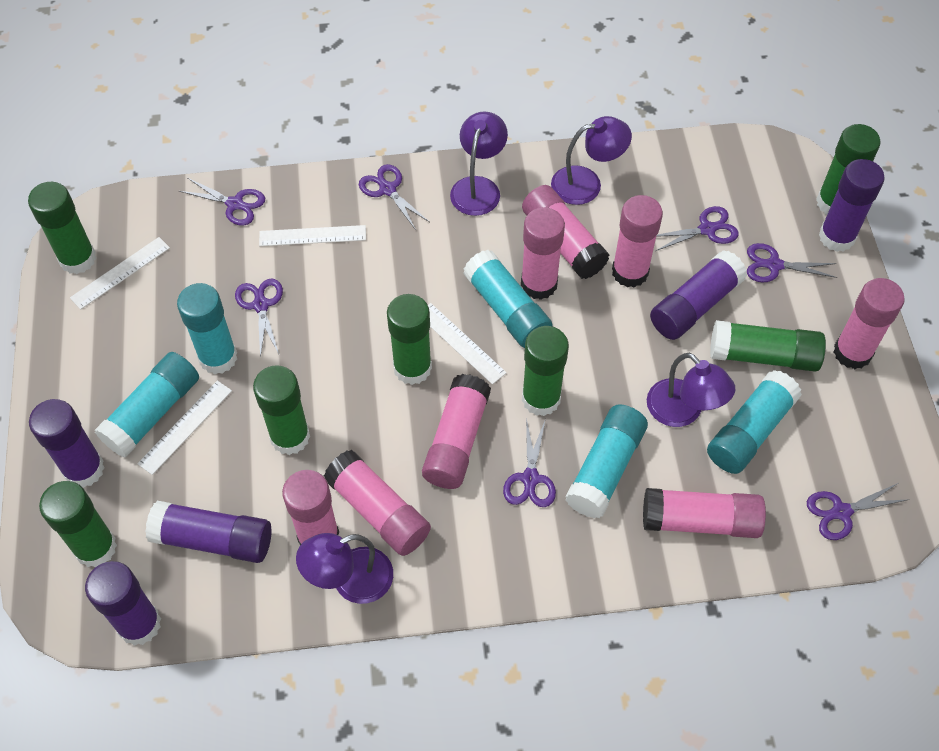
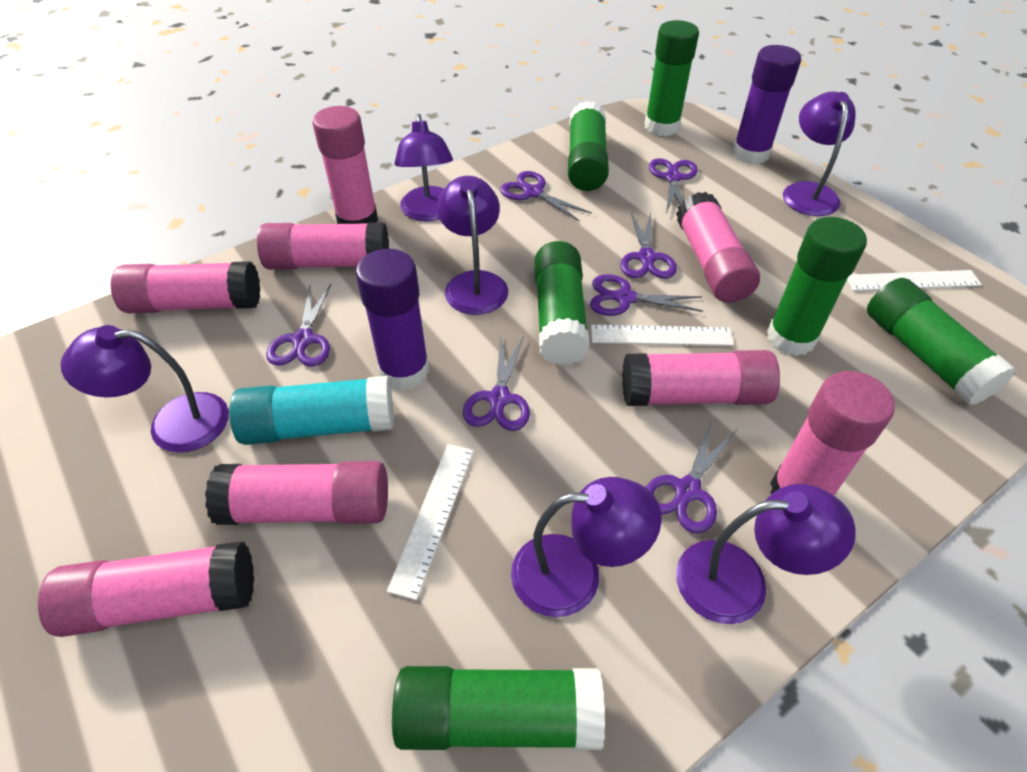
green glue stick: [28,182,96,274] [39,481,117,567] [253,365,310,455] [387,294,432,385] [522,326,569,416] [710,320,826,371] [816,124,881,215] = 7 -> [392,666,605,750] [534,241,590,365] [568,101,609,191] [645,20,699,136] [767,217,867,356] [867,278,1016,406] = 6
purple glue stick: [29,399,105,488] [85,561,161,646] [145,501,272,563] [650,250,747,340] [819,159,885,252] = 5 -> [356,249,430,390] [732,45,801,164] = 2
purple lamp: [296,533,393,604] [450,111,508,216] [551,116,632,205] [647,353,735,427] = 4 -> [61,325,229,453] [394,114,453,221] [437,176,508,315] [511,477,662,617] [676,484,856,624] [783,91,856,216] = 6
turquoise glue stick: [95,352,199,457] [177,283,237,374] [463,250,553,348] [565,404,648,518] [707,370,802,474] = 5 -> [229,376,394,445] = 1
white ruler: [70,237,170,310] [137,380,232,475] [259,225,366,246] [428,303,507,385] = 4 -> [387,444,474,600] [591,325,734,346] [847,270,982,291] = 3

